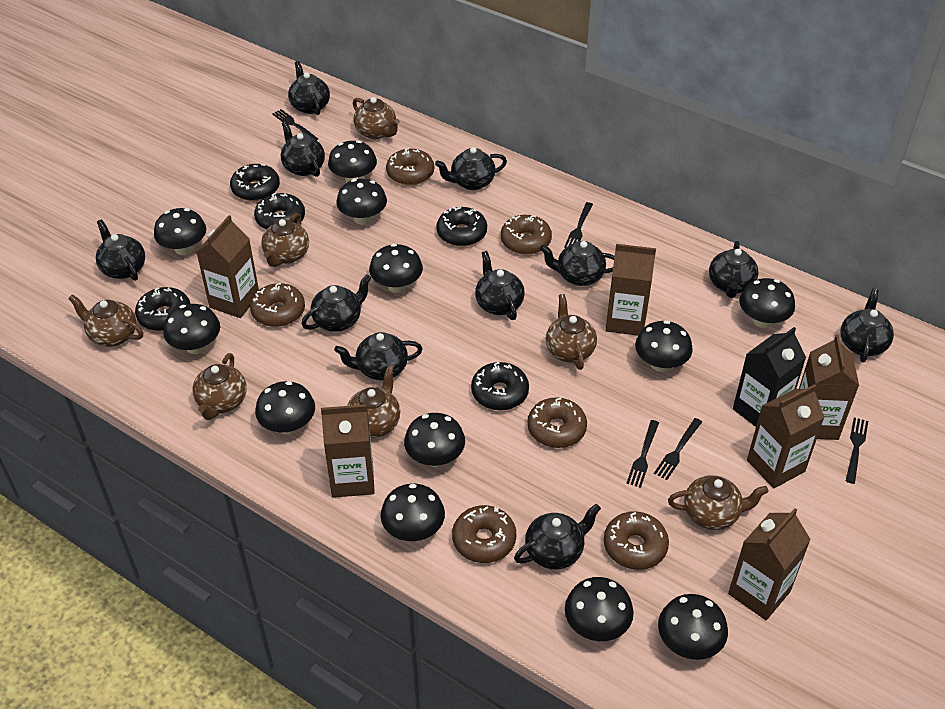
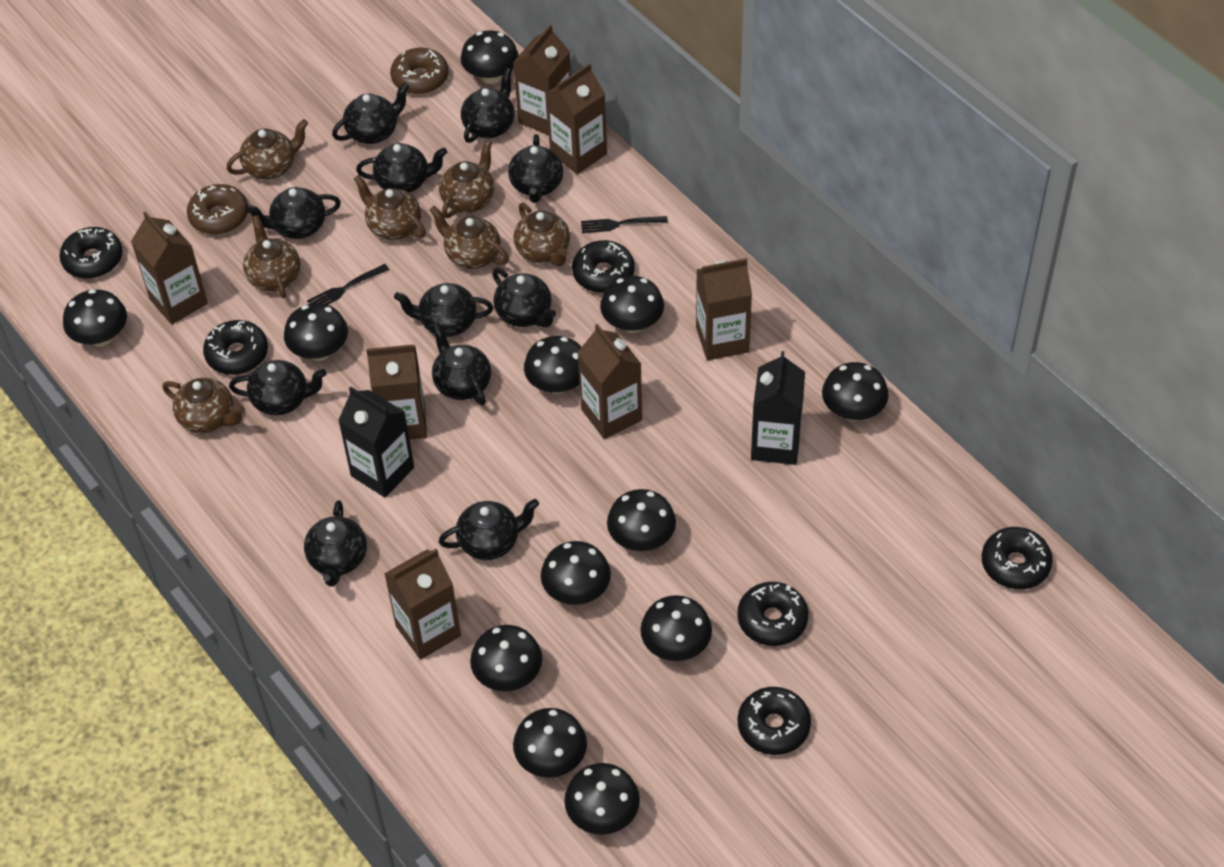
black carton: [733,327,806,427] = 1 -> [338,387,414,497] [751,351,805,465] = 2
black donut: [135,287,190,331] [230,164,280,201] [254,193,305,230] [436,207,487,246] [471,362,529,410] = 5 -> [59,227,123,279] [203,320,268,375] [572,240,635,293] [737,582,808,646] [738,687,811,755] [981,527,1053,589] = 6
black fork: [272,109,318,140] [564,202,593,248] [626,420,659,488] [654,418,702,480] [846,418,868,484] = 5 -> [307,264,389,305] [581,216,668,233] = 2
brown carton: [196,215,259,318] [321,404,375,498] [606,244,656,336] [728,508,811,620] [747,384,825,488] [799,335,859,440] = 6 -> [131,211,208,324] [366,344,427,440] [384,549,461,660] [513,25,571,135] [546,63,607,174] [577,324,642,439] [696,258,752,360] = 7
brown donut: [250,283,305,327] [386,148,434,185] [452,505,516,563] [501,215,552,255] [527,397,587,448] [604,511,669,570] = 6 -> [187,184,248,235] [390,48,448,94] = 2

